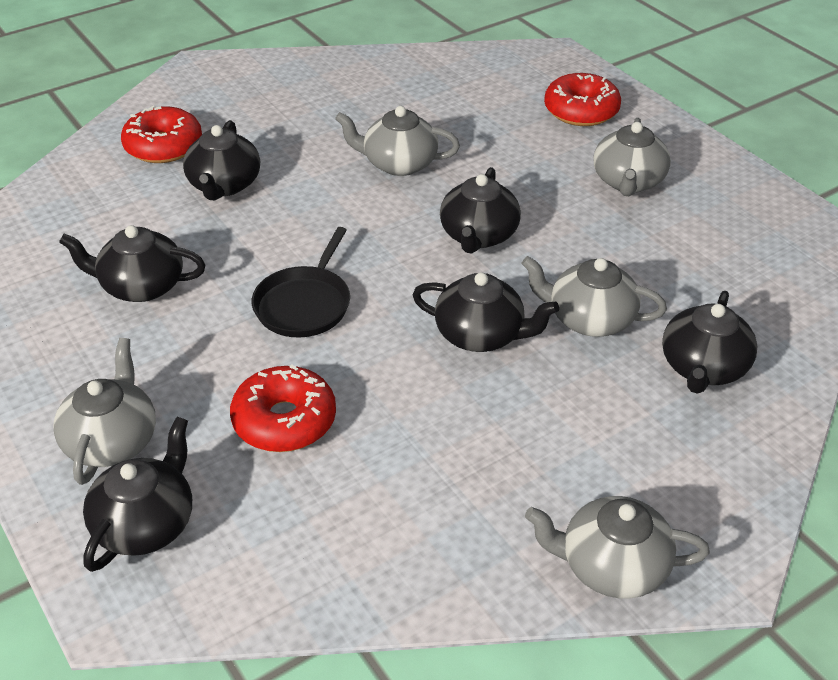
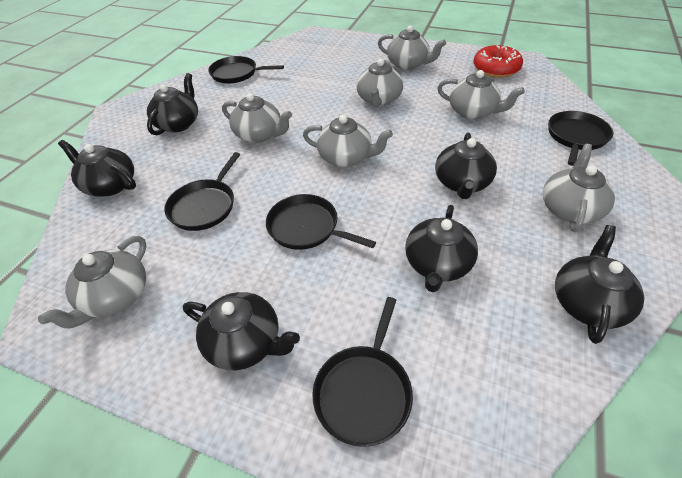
black pan: [252,227,350,337] = 1 -> [164,152,240,231] [208,56,284,83] [266,194,376,250] [312,297,413,447] [548,111,613,166] = 5
grey teapot: [53,338,156,485] [335,106,460,176] [521,256,667,337] [525,496,710,598] [594,118,671,196] = 5 -> [38,236,146,329] [222,93,292,143] [303,115,393,167] [356,59,403,107] [378,25,446,70] [437,70,525,120] [543,144,615,232] = 7
red donut: [121,105,202,163] [230,364,336,452] [544,73,621,126] = 3 -> [473,45,523,78] = 1

